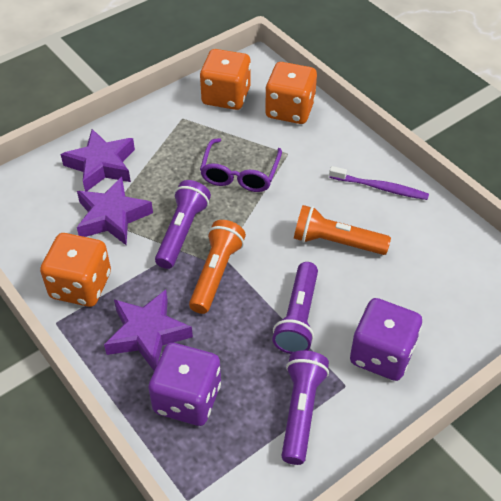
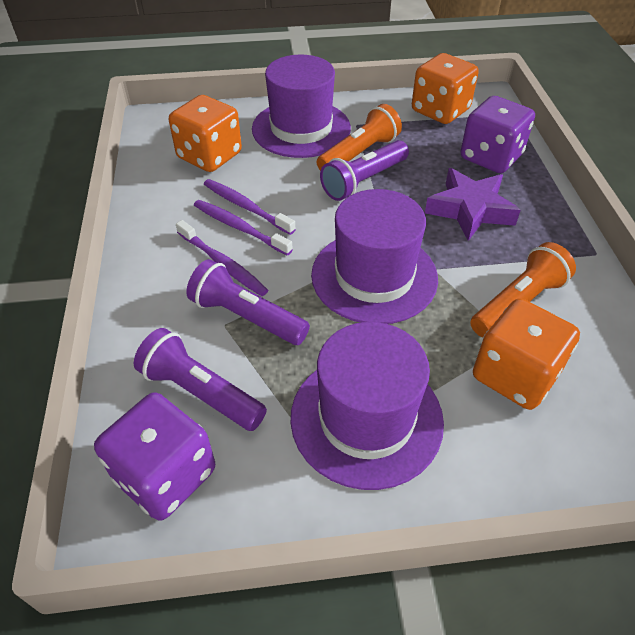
purple glasses: [200,138,282,192] = 1 -> none = 0
purple hat: none = 0 -> [252,55,351,158] [291,322,444,490] [311,189,438,324] = 3
purple star: [61,129,135,191] [77,177,153,245] [104,290,193,371] = 3 -> [425,168,521,241] = 1
purple toothbrush: [329,166,429,200] = 1 -> [176,220,268,296] [194,200,293,256] [204,179,296,235] = 3

